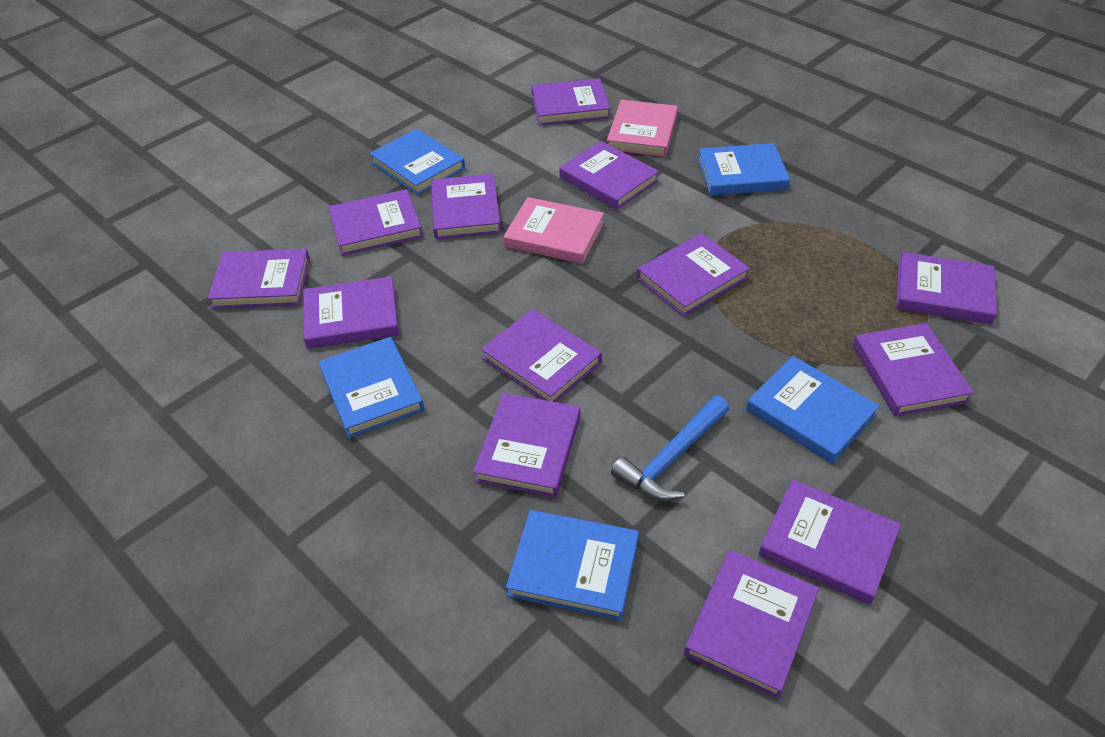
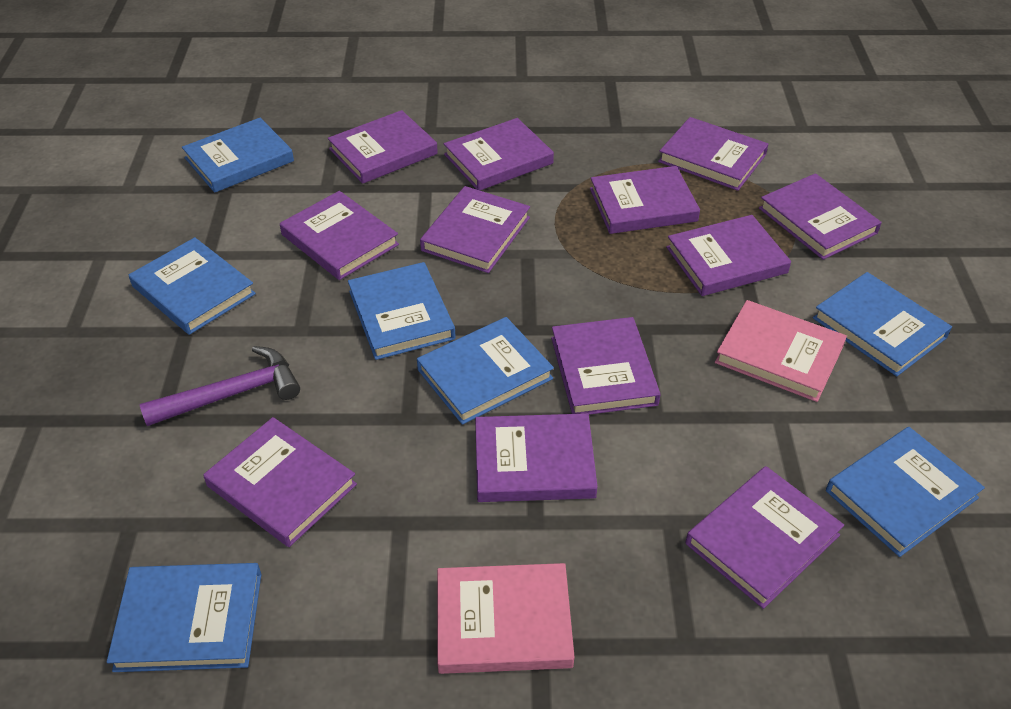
blue book: [318,337,424,438] [369,129,465,195] [506,510,639,621] [698,143,790,196] [746,356,879,464] = 5 -> [107,563,261,672] [129,237,256,335] [182,118,294,193] [348,262,456,360] [417,317,554,425] [813,272,952,376] [826,427,985,557] = 7
blue hammer: [611,395,729,501] = 1 -> none = 0
purple book: [208,249,310,309] [303,276,399,349] [328,189,423,256] [431,174,501,239] [473,393,581,498] [481,309,602,402] [532,78,610,125] [559,141,659,210] [637,233,750,316] [684,550,819,699] [759,479,901,605] [853,323,974,416] [896,252,997,325] = 13 -> [203,417,357,547] [280,191,399,280] [328,110,438,184] [420,186,530,273] [444,118,554,190] [475,413,598,502] [551,317,661,415] [590,166,700,234] [658,117,769,191] [666,215,791,296] [686,466,844,609] [759,173,882,260] = 12
purple hammer: none = 0 -> [140,346,300,426] = 1

